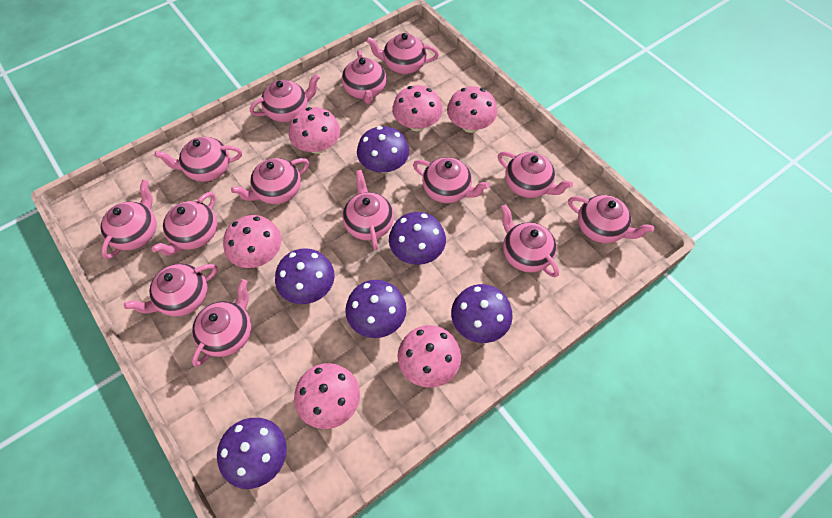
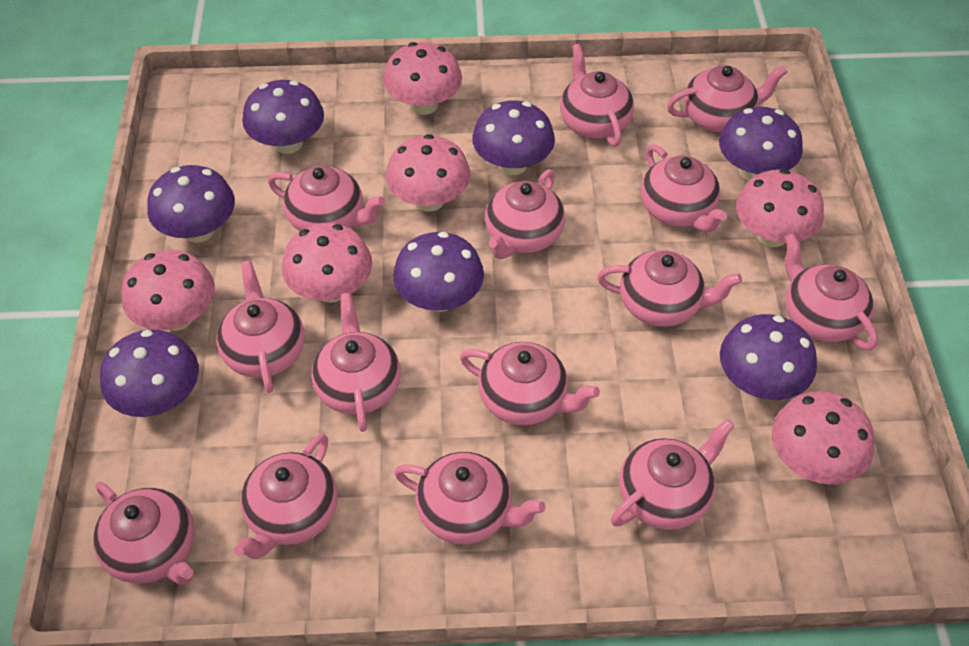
purple mushroom: [217,418,287,489] [275,248,334,304] [345,280,407,338] [357,126,409,173] [389,212,446,265] [451,284,513,343] = 6 -> [100,330,199,417] [147,165,235,243] [242,80,324,154] [393,232,484,312] [472,100,555,175] [719,107,803,181] [720,314,817,400] = 7

